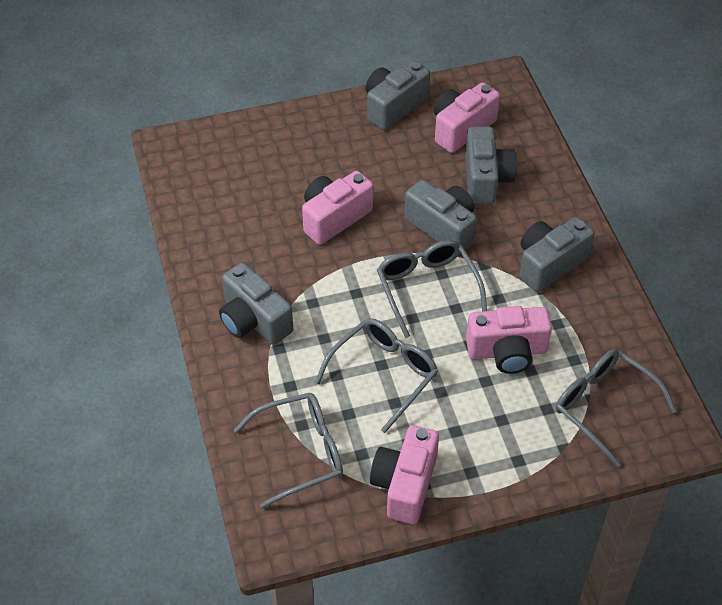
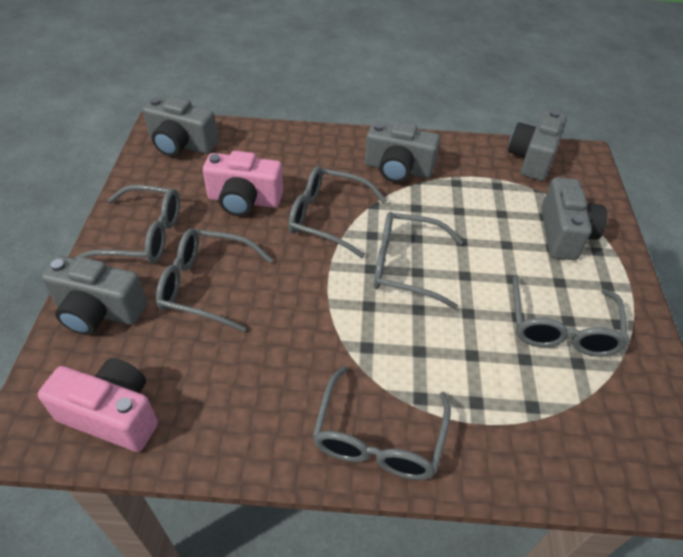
grey glasses: [234,393,343,508] [315,318,438,433] [377,240,487,338] [555,349,677,468] = 4 -> [75,185,180,264] [156,228,273,332] [288,166,387,258] [313,366,451,480] [374,212,463,309] [513,275,628,357] = 6
pink camera: [302,171,374,245] [370,425,439,524] [434,82,500,153] [466,306,552,374] = 4 -> [38,358,158,452] [203,151,283,216] = 2

